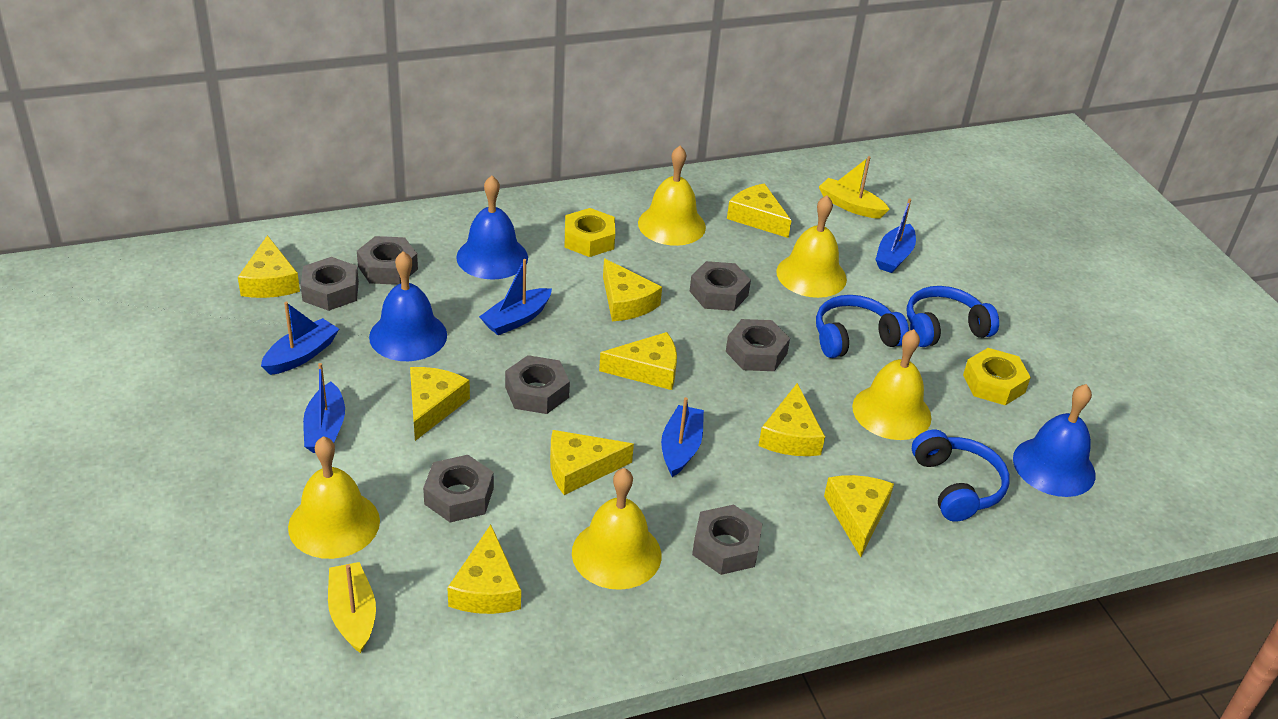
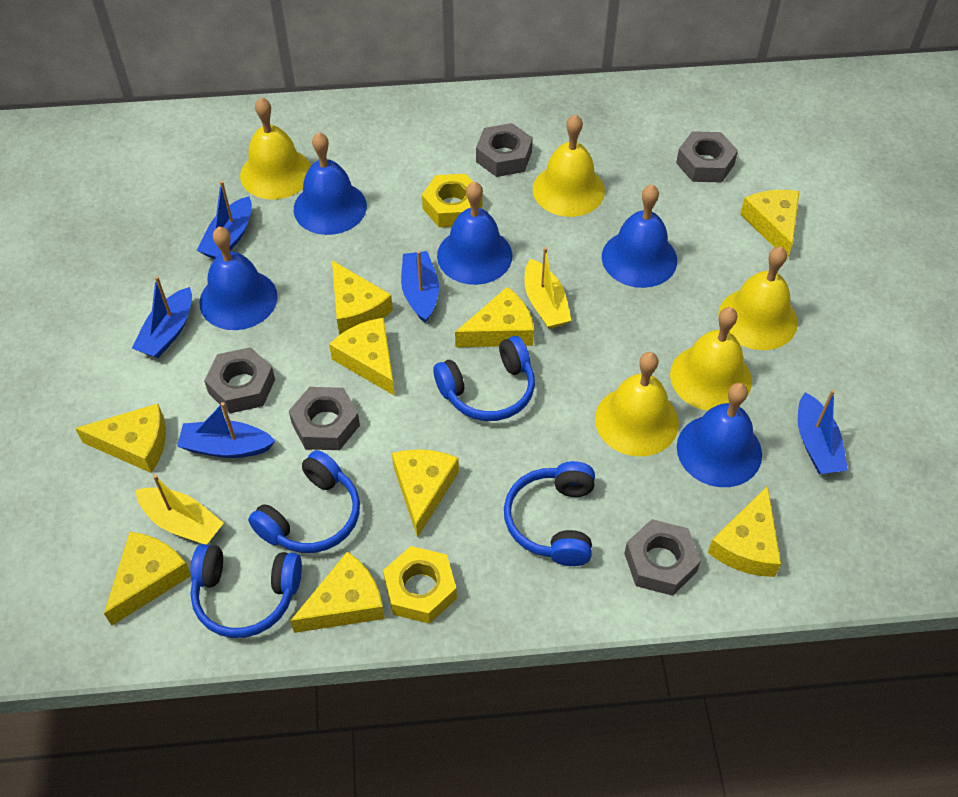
blue bell: [369,251,447,361] [456,176,528,280] [1013,384,1095,497] = 3 -> [199,227,278,330] [294,132,367,235] [437,181,513,285] [602,184,677,288] [677,383,762,487] = 5
blue headphones: [816,295,909,358] [907,286,999,347] [912,430,1010,522] = 3 -> [191,544,302,638] [248,450,360,553] [433,336,535,421] [504,461,595,566] = 4
grey nut: [301,257,359,311] [357,236,418,285] [423,455,494,522] [505,355,570,414] [690,261,751,311] [692,505,763,575] [726,319,790,371] = 7 -> [204,347,275,414] [289,387,360,450] [476,123,533,177] [624,519,701,596] [676,131,738,183] = 5

